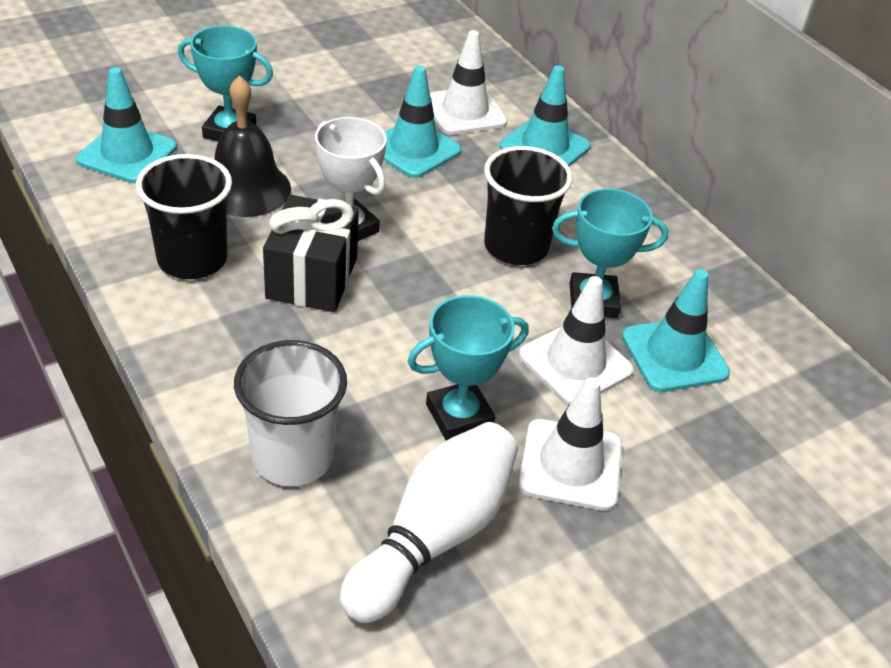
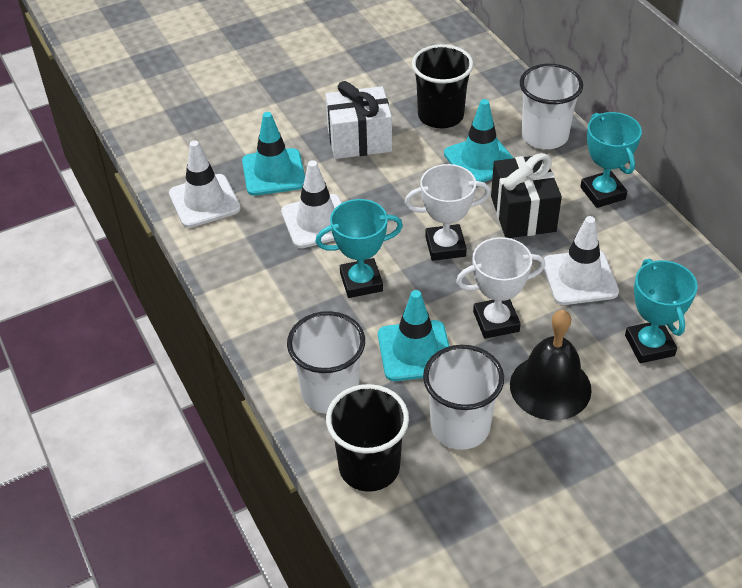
turquoise traffic cone: [76,67,177,183] [384,66,461,178] [499,65,591,166] [622,269,730,392] = 4 -> [242,112,305,196] [378,290,449,381] [444,99,513,182] = 3
white bowling pin: [340,422,518,623] = 1 -> none = 0
white cup: [234,340,347,486] = 1 -> [287,311,365,414] [423,345,504,450] [520,64,583,149] = 3
white gift: none = 0 -> [325,81,392,159] = 1
white trophy: [315,117,387,241] = 1 -> [405,164,490,261] [456,237,545,339] = 2

